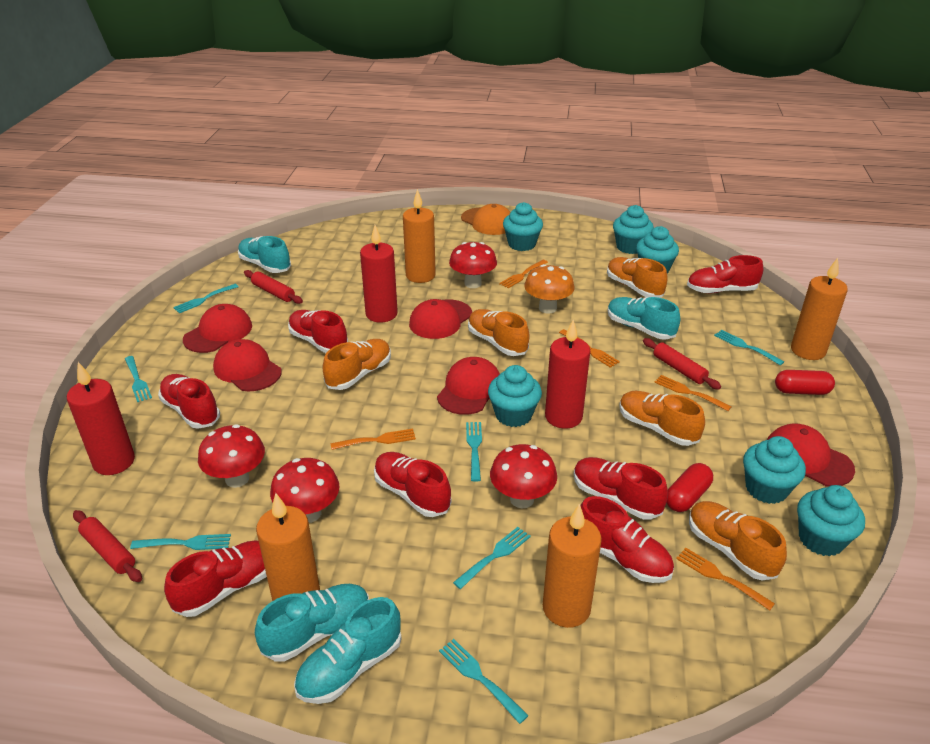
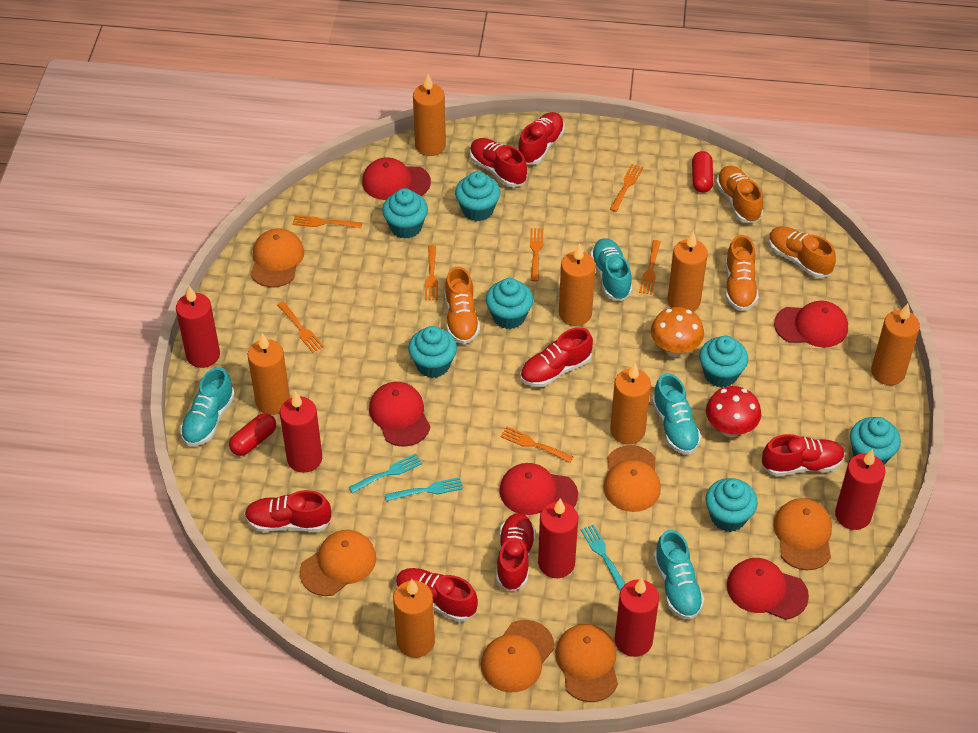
orange candle: [256,493,320,601] [403,189,436,283] [543,504,602,628] [791,258,848,360] = 4 -> [248,333,290,415] [393,579,435,658] [413,74,446,156] [559,243,596,326] [610,363,651,444] [667,231,708,312] [871,304,920,385] = 7
orange cap: [461,204,510,235] = 1 -> [250,228,304,287] [300,530,376,596] [481,620,554,693] [555,624,618,702] [603,445,661,512] [773,498,832,570] = 6
orange fork: [330,429,416,450] [499,260,548,288] [559,329,620,368] [654,375,732,411] [676,548,775,611] = 5 -> [277,301,324,353] [293,215,362,228] [425,245,438,300] [500,427,573,463] [530,228,543,281] [610,164,643,212] [639,240,660,295] = 7
orange shoe: [323,339,391,390] [468,309,530,356] [607,257,668,298] [619,391,705,446] [689,501,787,580] = 5 -> [445,266,480,344] [716,166,763,223] [725,235,758,311] [769,226,836,278] = 4
red candle: [67,362,135,475] [360,225,398,322] [545,320,590,429] = 3 -> [176,286,220,368] [280,391,322,473] [538,498,578,578] [615,578,659,657] [835,449,886,530] = 5
red mushroom: [198,424,265,488] [270,458,340,523] [449,242,497,288] [490,444,557,508] = 4 -> [706,386,761,437] = 1
red rolling pin: [73,510,142,582] [244,270,303,304] [643,338,721,390] = 3 -> none = 0
turquoise cupcake: [488,365,542,427] [503,202,543,251] [613,205,654,254] [636,226,679,273] [743,436,806,504] [797,485,865,557] = 6 -> [382,188,428,239] [408,326,457,378] [455,171,500,222] [486,278,533,329] [699,336,748,388] [706,478,758,532] [850,417,901,465] = 7
turquoise fork: [125,356,152,402] [130,534,231,550] [173,284,239,313] [439,639,529,724] [453,527,531,589] [466,422,482,482] [714,330,784,365] = 7 -> [349,453,422,493] [385,477,463,502] [581,524,625,590] = 3

